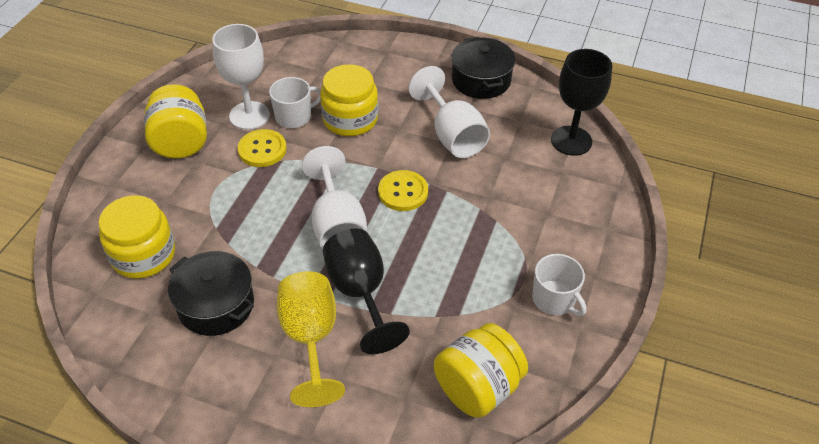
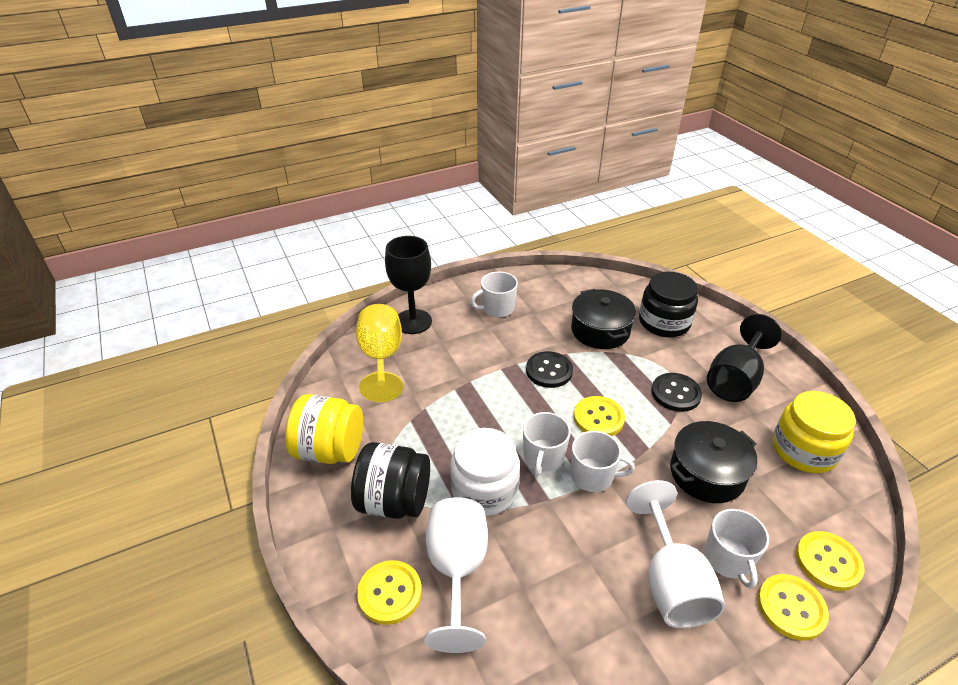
black button: none = 0 -> [526,351,573,388] [652,373,702,412] = 2
black jar: none = 0 -> [351,442,430,519] [639,272,698,337] = 2
white goblet: [212,24,270,130] [302,146,368,250] [409,66,490,158] = 3 -> [424,497,488,653] [626,480,725,628] = 2
white jar: none = 0 -> [450,428,520,516] = 1
white mug: [269,77,321,128] [532,254,586,316] = 2 -> [471,272,518,317] [523,412,571,476] [571,431,635,492] [704,509,769,589] = 4
yellow button: [238,129,287,167] [378,170,428,211] = 2 -> [357,560,422,625] [574,396,625,436] [758,574,829,640] [796,531,865,591] = 4
yellow jar: [99,195,175,279] [144,84,207,158] [320,64,378,136] [434,323,528,418] = 4 -> [285,394,363,464] [772,391,856,473] = 2

